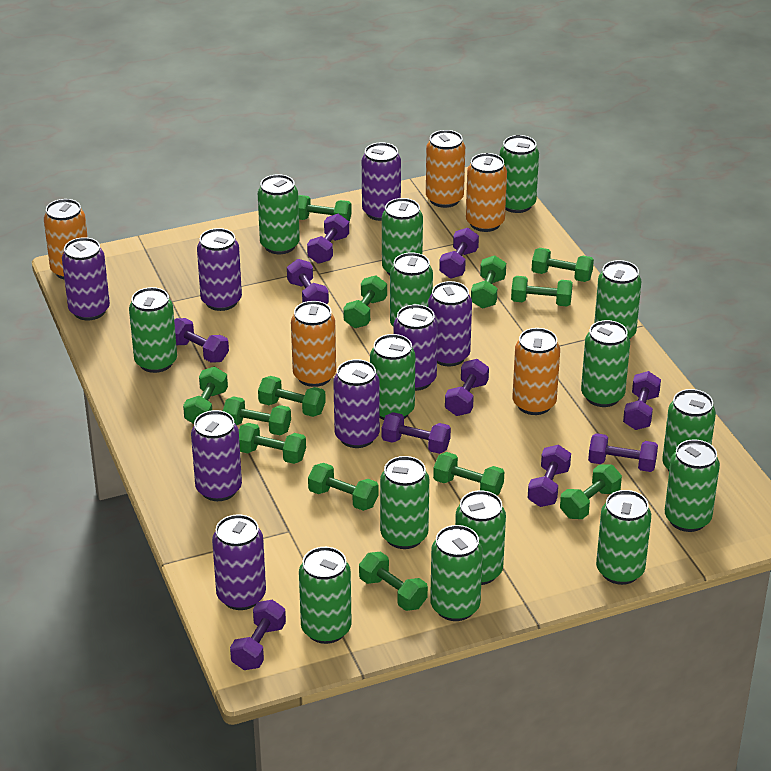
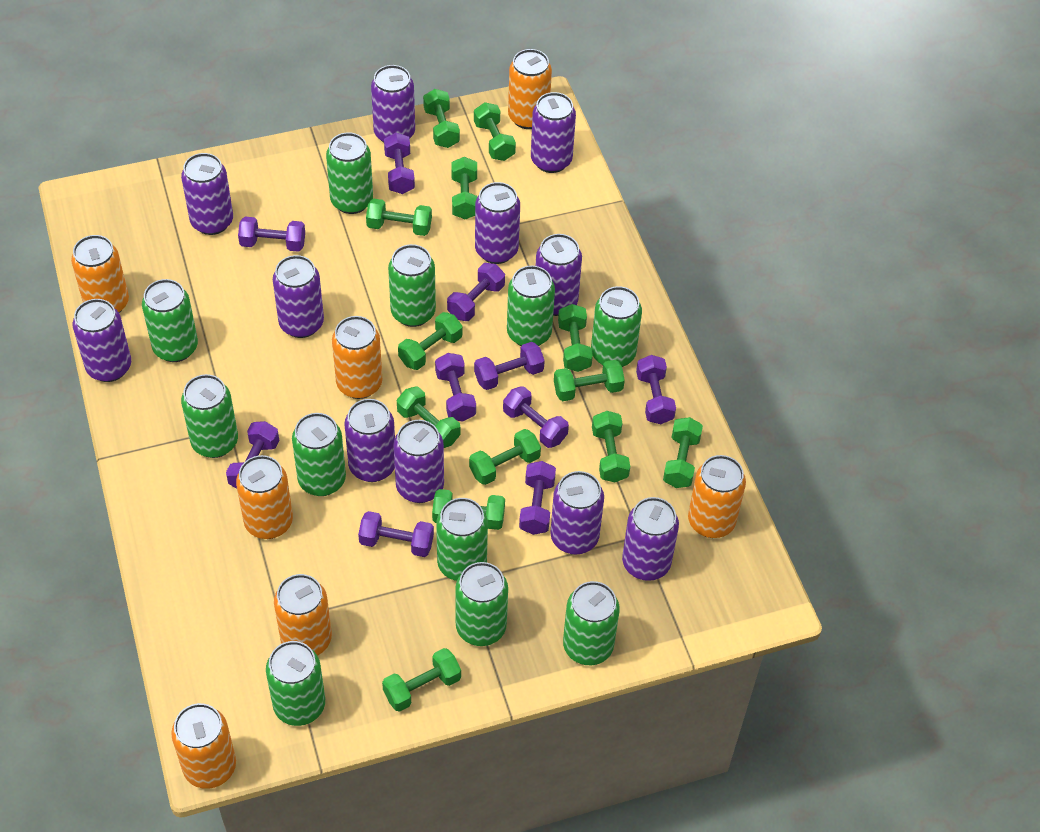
green can: [129,287,177,373] [258,174,300,254] [299,547,352,644] [370,334,415,420] [380,456,429,549] [382,198,423,276] [390,252,433,326] [430,525,483,621] [455,490,506,585] [500,135,539,213] [581,320,630,407] [594,260,641,339] [596,490,651,585] [662,389,716,471] [665,439,720,532] = 15 -> [142,279,198,362] [181,374,238,458] [266,641,325,726] [292,413,346,496] [326,132,373,214] [388,244,436,327] [436,498,488,581] [455,562,508,646] [507,266,555,346] [563,581,620,665] [591,286,642,367] = 11
orange can: [44,199,88,279] [291,301,336,387] [426,130,465,208] [466,153,507,232] [513,328,560,415] = 5 -> [71,235,129,313] [171,703,236,789] [236,455,293,539] [274,574,332,656] [332,316,382,399] [508,49,552,129] [688,455,746,538] = 7
purple can: [62,237,110,321] [191,410,242,501] [197,228,242,311] [212,514,266,610] [333,359,380,448] [362,142,401,221] [393,304,438,391] [428,281,472,366] = 8 -> [73,299,131,382] [181,153,233,235] [273,255,324,338] [344,399,395,482] [371,65,415,143] [393,420,444,503] [475,182,520,264] [531,92,576,173] [536,234,582,316] [550,471,604,554] [622,497,679,581] = 11

